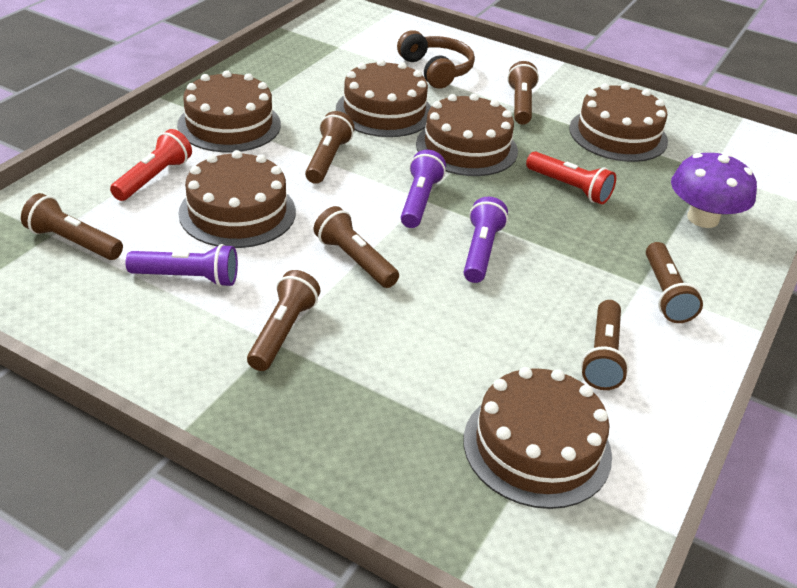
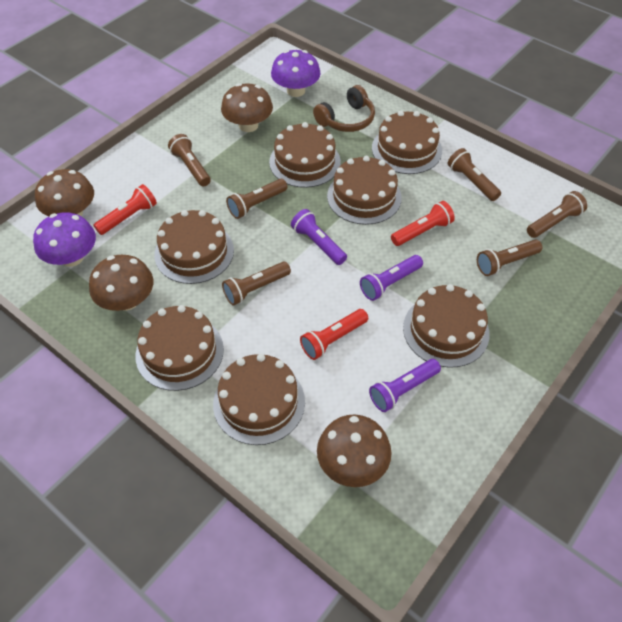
brown cake: [177,70,281,152] [178,150,296,248] [336,59,431,137] [416,94,518,176] [464,367,612,509] [569,83,668,162] = 6 -> [136,305,224,391] [155,210,234,284] [213,354,305,445] [269,122,341,188] [327,156,402,225] [372,111,442,174] [403,284,489,368] = 7
brown flashlight: [21,193,123,260] [247,270,320,371] [305,111,355,184] [314,206,399,288] [507,61,539,124] [581,300,629,390] [646,242,703,323] = 7 -> [168,134,211,187] [222,262,291,306] [226,179,287,219] [447,148,501,201] [477,240,542,276] [527,191,587,238] = 6
brown mushroom: none = 0 -> [35,169,94,216] [89,255,153,311] [221,83,273,132] [317,414,392,487] = 4
purple mushroom: [671,152,757,228] = 1 -> [33,212,96,267] [271,50,321,97] = 2
red flashlight: [110,129,192,201] [526,151,616,204] = 2 -> [93,184,157,235] [300,309,368,360] [391,201,455,246] = 3

